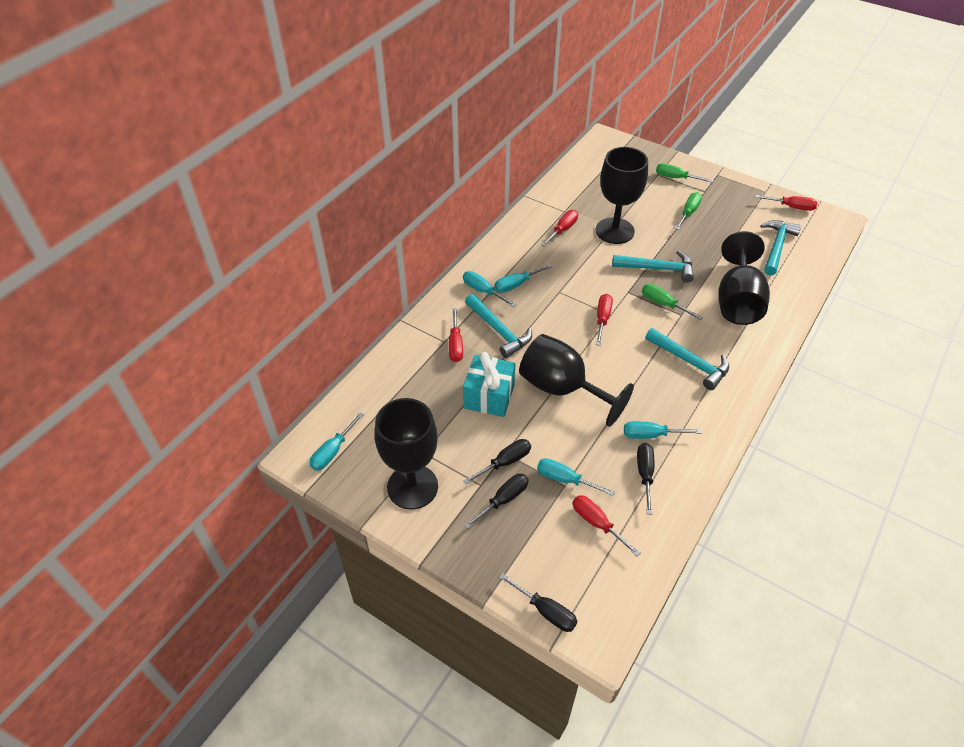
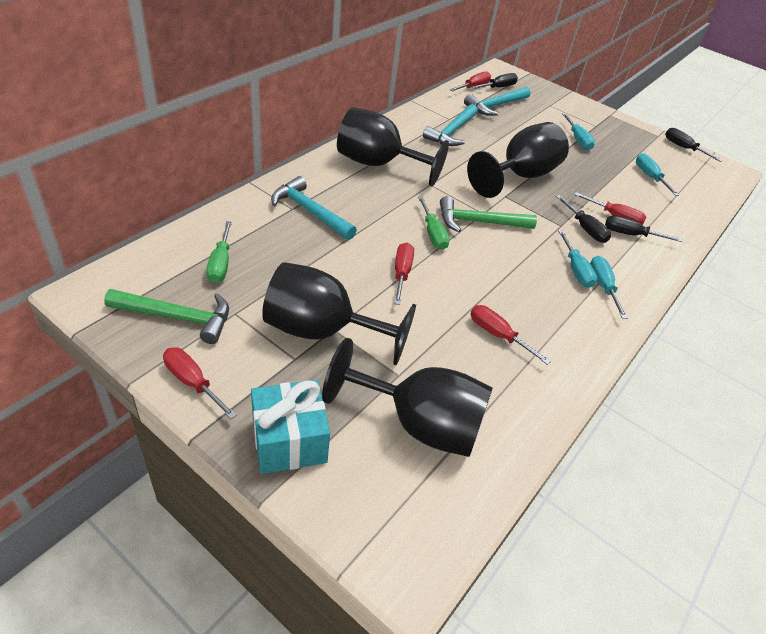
green hammer: none = 0 -> [104,289,229,344] [440,196,537,232] = 2
green screwdriver: [642,284,703,320] [656,163,714,183] [675,192,702,230] = 3 -> [206,221,232,283] [418,197,450,250] = 2
turquoise hammer: [465,294,532,358] [612,250,694,282] [645,328,729,390] [760,220,801,276] = 4 -> [271,176,357,240] [423,104,478,146] [464,87,531,116] = 3
turquoise screwdriver: [309,412,364,471] [463,271,516,307] [494,264,552,293] [537,458,615,496] [624,421,702,439] = 5 -> [558,230,597,288] [562,113,595,150] [590,256,628,319] [636,153,679,196] = 4

